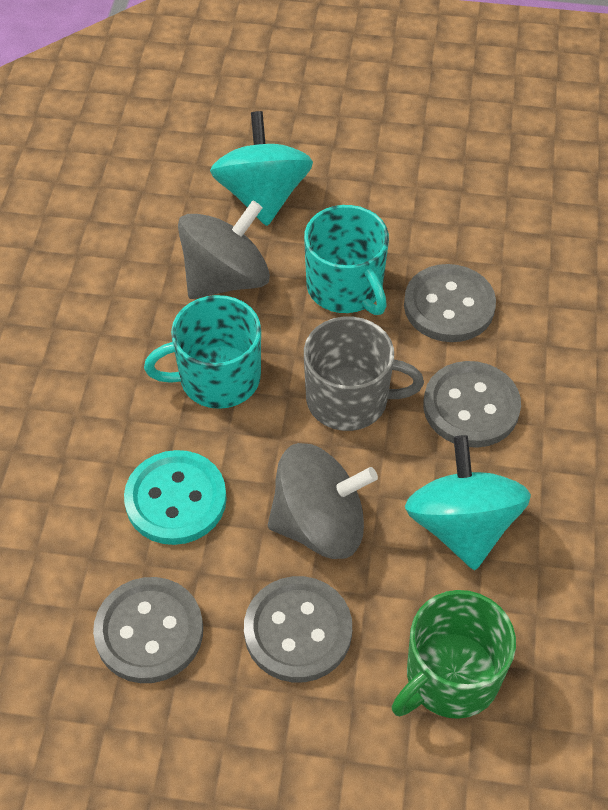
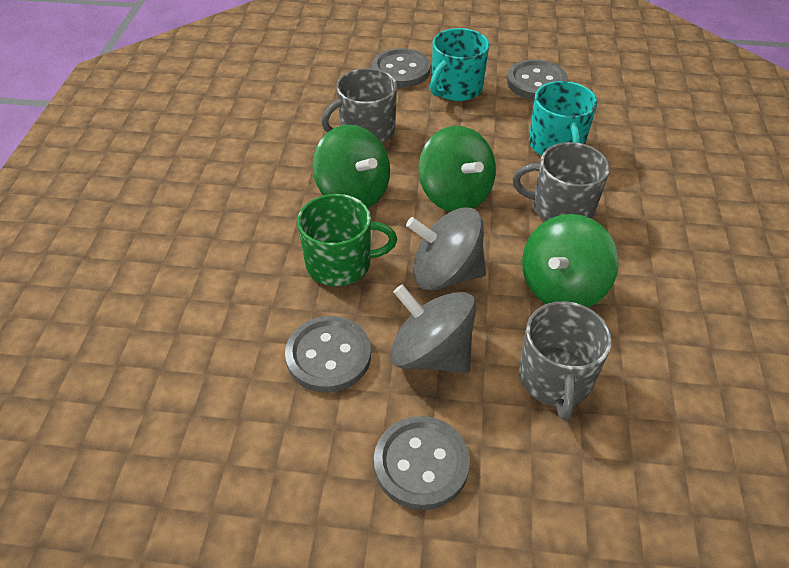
green spinning top: none = 0 -> [312,125,390,208] [419,126,496,212] [522,214,619,307] = 3
grey mug: [304,317,424,431] = 1 -> [321,68,397,143] [512,142,610,221] [519,301,612,421] = 3
turquoise button: [124,450,227,545] = 1 -> none = 0
turquoise spinning top: [210,111,313,226] [405,435,531,570] = 2 -> none = 0

